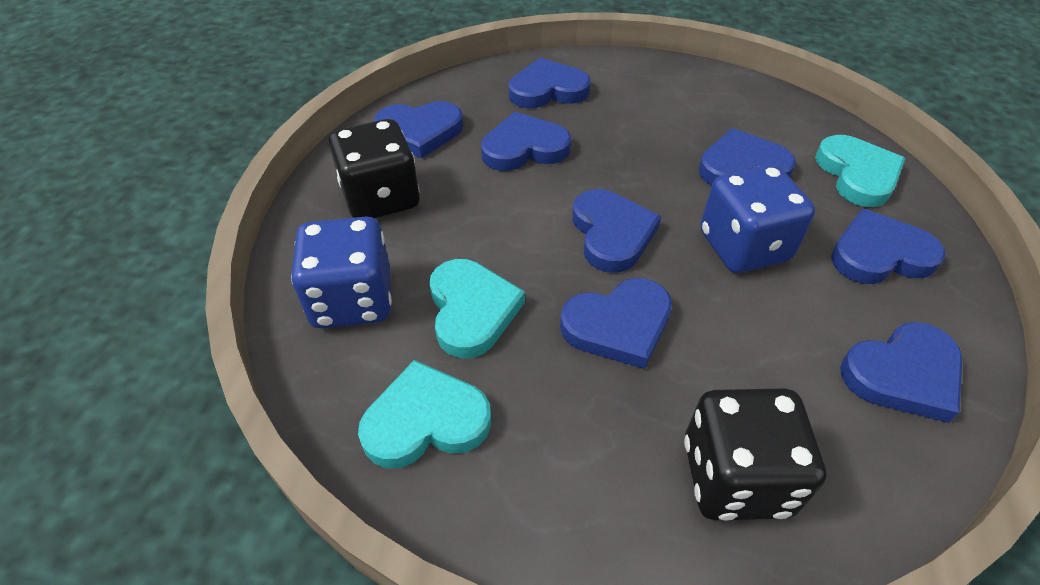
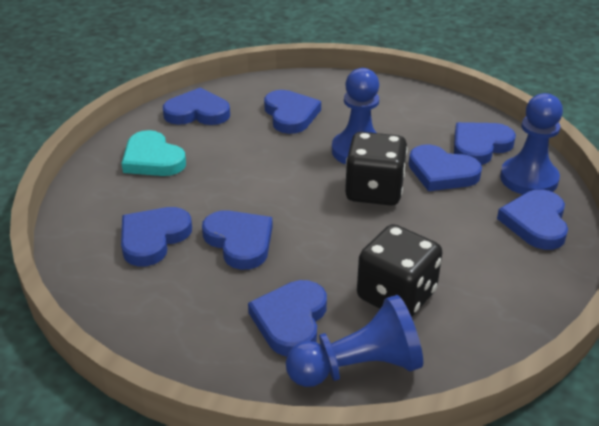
blue dice: [291,217,392,328] [700,165,815,273] = 2 -> none = 0
blue pawn: none = 0 -> [286,295,423,387] [332,68,379,164] [500,93,563,195] = 3
turquoise heart: [358,360,491,468] [429,259,525,358] [815,135,905,207] = 3 -> [121,130,186,176] = 1

